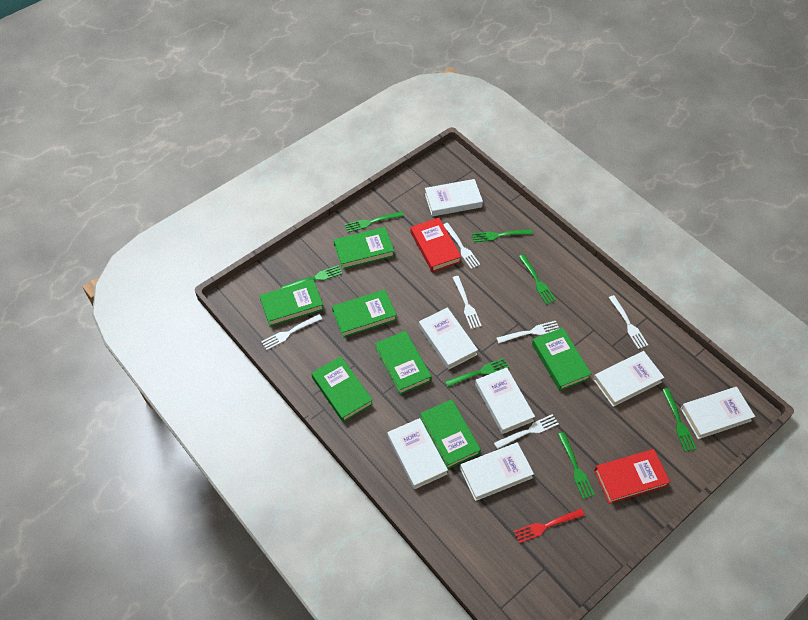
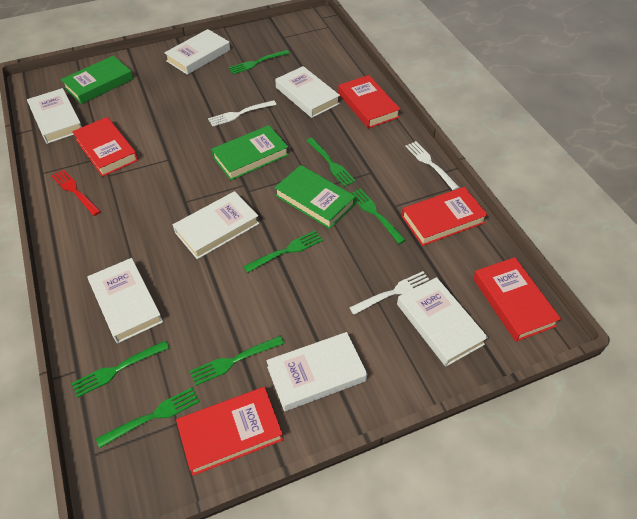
green book: [259,279,324,326] [311,356,373,422] [332,289,397,338] [334,227,394,269] [375,331,432,395] [420,399,481,469] [532,328,592,391] = 7 -> [61,56,134,104] [211,125,289,180] [274,165,356,229] = 3
red book: [411,218,461,272] [594,449,670,504] = 2 -> [72,117,138,177] [176,387,283,476] [338,75,401,129] [402,187,488,246] [473,257,561,342] = 5
white fork: [261,314,322,350] [443,223,480,269] [452,276,482,329] [494,414,559,449] [496,321,559,343] [609,295,648,349] = 6 -> [208,100,276,127] [349,271,429,315] [405,141,459,190] = 3

